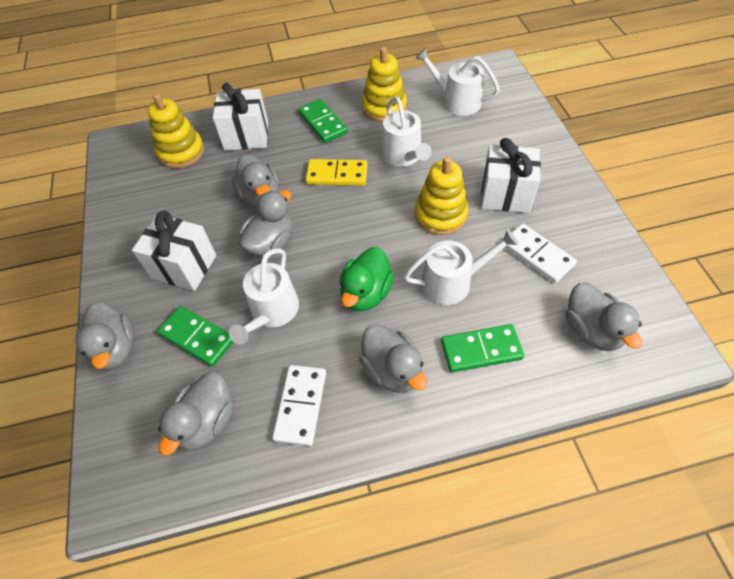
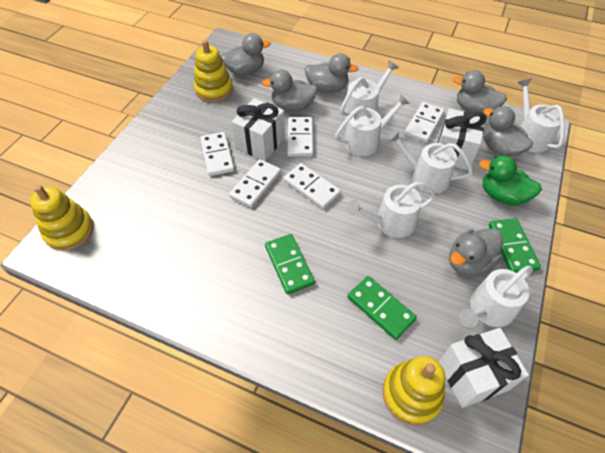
white domino: [272,365,326,446] [505,224,577,283] = 2 -> [200,132,234,176] [229,159,281,208] [284,163,341,209] [287,117,313,157] [404,102,444,143] = 5
white watering can: [229,249,299,344] [381,97,432,167] [404,229,518,305] [415,48,500,116] = 4 -> [335,95,410,156] [340,60,399,119] [347,182,436,238] [387,130,473,193] [459,266,533,328] [518,79,565,153] = 6
yellow domino: [306,159,368,186] = 1 -> none = 0

